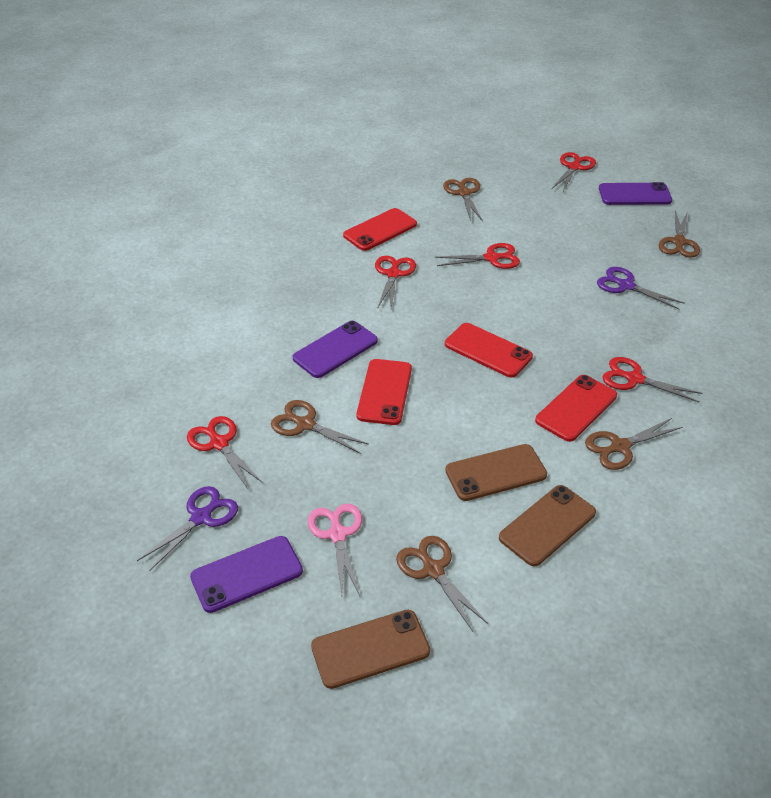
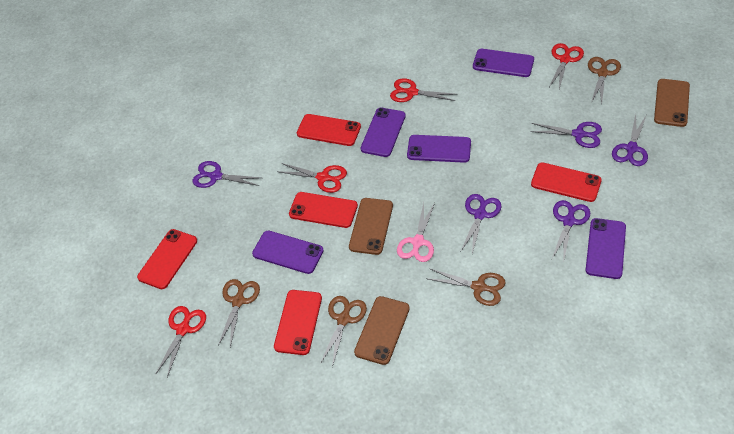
brown scissors: [271,400,368,454] [396,536,488,632] [443,178,483,221] [585,418,682,470] [659,210,700,258] = 5 -> [218,279,260,347] [320,296,367,367] [426,268,506,306] [588,57,621,105] = 4
purple phone: [190,536,303,613] [293,321,378,378] [599,182,672,205] = 3 -> [252,231,324,274] [361,108,406,157] [407,135,471,163] [473,49,534,77] [586,218,626,279] = 5
purple scissors: [137,486,238,571] [597,267,685,310] = 2 -> [192,161,261,188] [461,194,502,254] [530,122,602,148] [552,200,590,263] [612,114,648,166] = 5
red phone: [343,208,417,251] [357,359,412,425] [445,323,533,378] [535,375,617,442] = 4 -> [137,229,197,289] [274,290,322,355] [289,192,358,228] [297,114,361,146] [531,162,602,202] = 5
red scissors: [187,416,263,489] [375,256,416,309] [435,243,520,269] [552,152,596,192] [603,357,703,403] = 5 -> [155,306,206,377] [277,163,347,193] [390,78,457,102] [549,43,584,89] = 4

